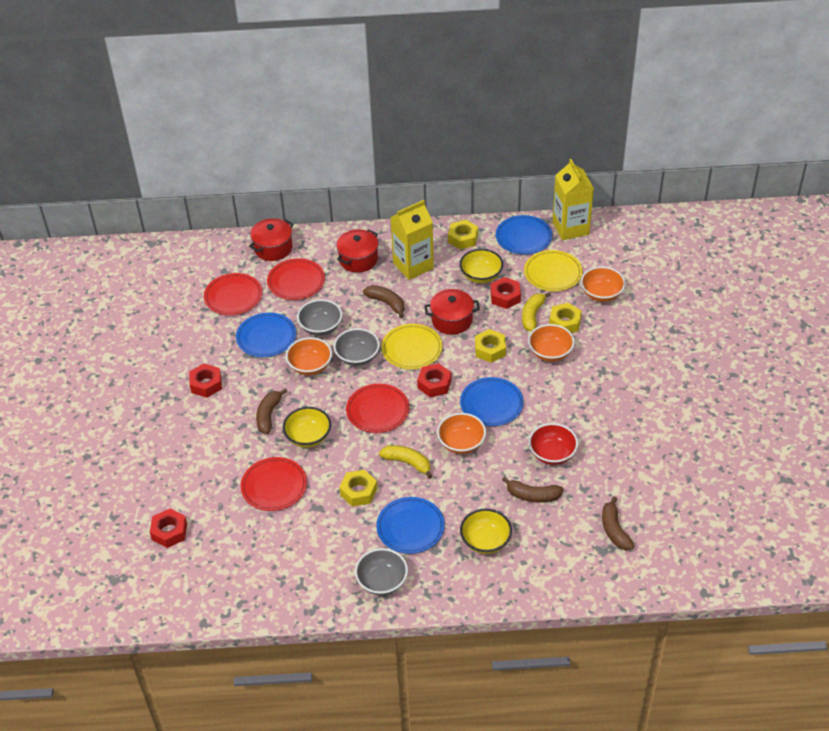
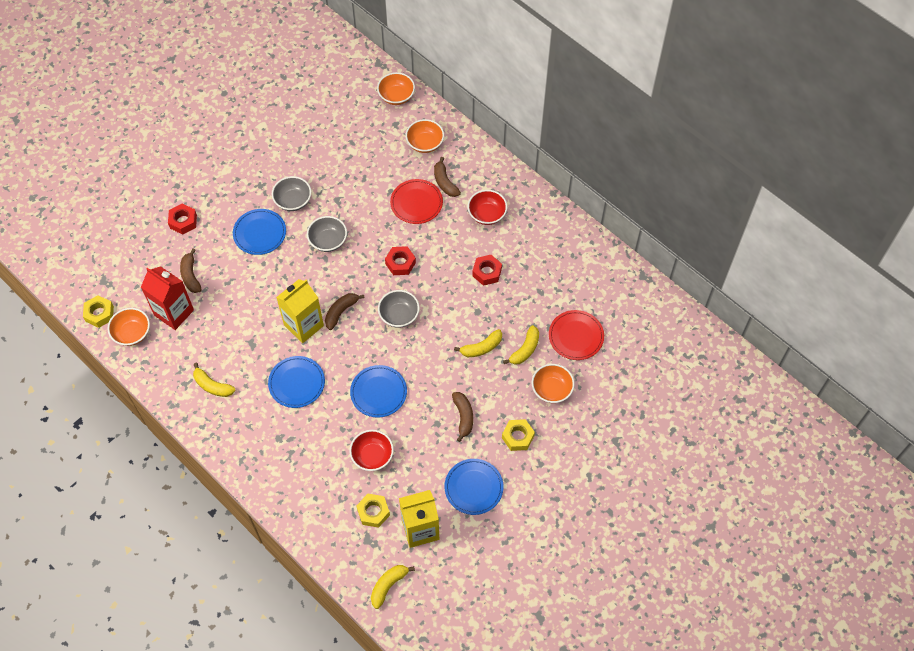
red bowl: [529,423,578,465] = 1 -> [349,430,394,471] [468,190,507,225] = 2
red carton: none = 0 -> [141,266,194,330] = 1
red nut: [150,509,187,548] [189,364,222,398] [417,363,451,397] [490,277,521,309] = 4 -> [168,203,197,235] [385,246,416,275] [472,255,502,286] = 3
red plate: [204,273,262,315] [241,457,307,511] [267,259,325,300] [346,384,409,433] = 4 -> [390,179,443,224] [549,310,604,360] = 2
red pot: [249,218,294,261] [336,229,378,273] [424,289,480,335] = 3 -> none = 0
yellow banana: [379,445,432,479] [522,292,551,331] = 2 -> [193,363,236,397] [371,565,415,609] [454,329,502,357] [503,325,539,365] = 4
yellow bowl: [283,407,331,448] [459,249,503,283] [460,509,512,554] = 3 -> none = 0
yellow nut: [339,470,377,507] [448,220,478,249] [475,329,506,363] [549,303,582,333] = 4 -> [83,295,114,328] [357,494,390,528] [502,419,535,451] = 3
yellow plate: [381,324,442,369] [524,250,583,291] = 2 -> none = 0

